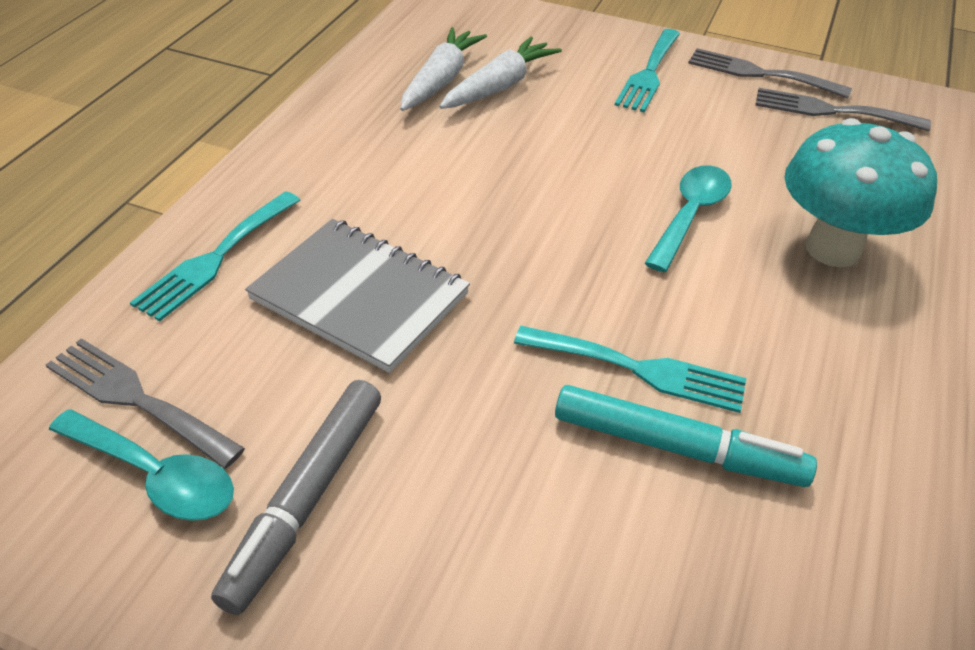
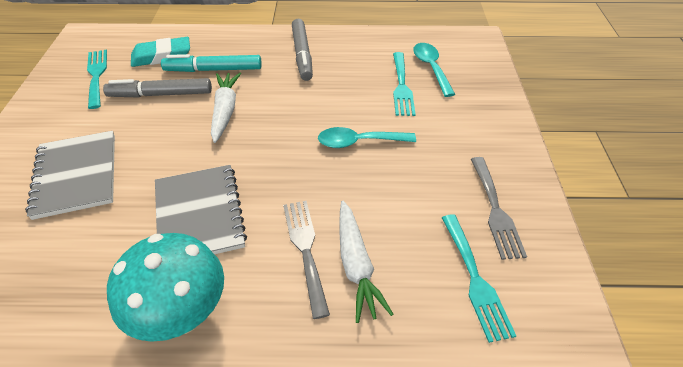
grey fork: [46,338,245,469] [688,48,852,98] [755,88,931,131] = 3 -> [283,201,330,319] [471,157,527,260] = 2
grey marker: [211,380,381,615] = 1 -> [103,78,212,98] [292,19,313,81] = 2
grey notebook: [245,219,470,373] = 1 -> [25,131,115,220] [155,165,247,254] = 2
turquoise eraser: none = 0 -> [131,37,190,67] = 1

